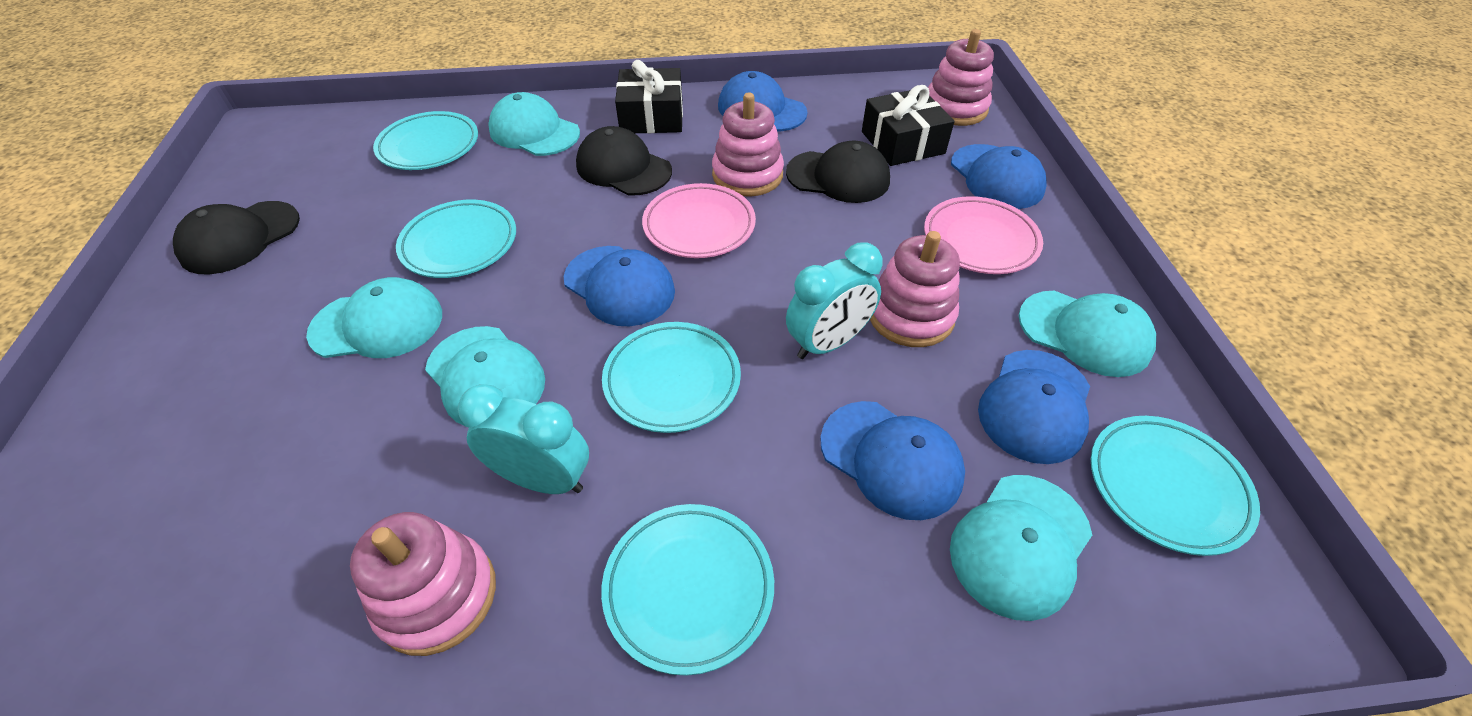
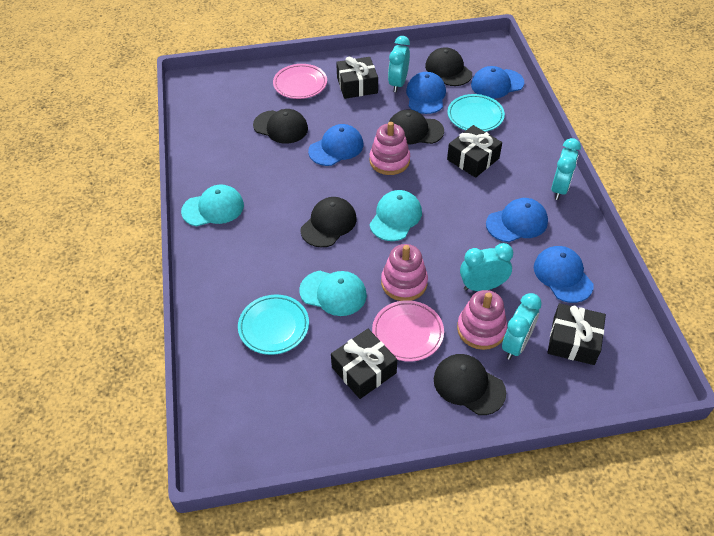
black cap: [173,201,300,275] [576,126,672,195] [786,141,890,203] = 3 -> [253,109,308,144] [301,197,357,247] [389,110,444,144] [425,47,472,86] [434,354,506,415] = 5
black gift: [615,60,683,133] [862,85,955,166] = 2 -> [331,329,397,399] [336,57,378,99] [447,125,502,178] [548,303,606,365] = 4
pink stacking toy: [350,512,496,656] [712,93,784,196] [870,231,960,347] [928,29,994,126] = 4 -> [370,122,410,175] [381,244,428,301] [457,290,507,350] = 3
turquoise cap: [306,277,442,358] [425,326,545,426] [488,92,580,156] [950,475,1092,621] [1019,291,1156,377] = 5 -> [181,185,244,226] [299,271,367,316] [370,190,422,241] = 3
turquoise clock: [458,384,589,494] [786,243,883,359] = 2 -> [388,36,410,92] [460,243,513,291] [502,293,542,360] [551,138,581,200] = 4
turquoise plate: [373,111,478,170] [396,200,516,278] [601,504,774,676] [602,322,741,433] [1091,416,1260,556] = 5 -> [238,294,309,355] [447,94,505,132] = 2

